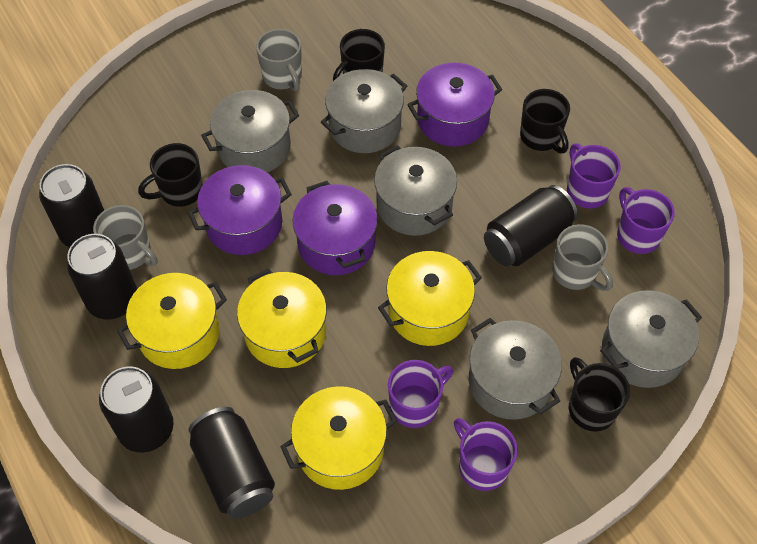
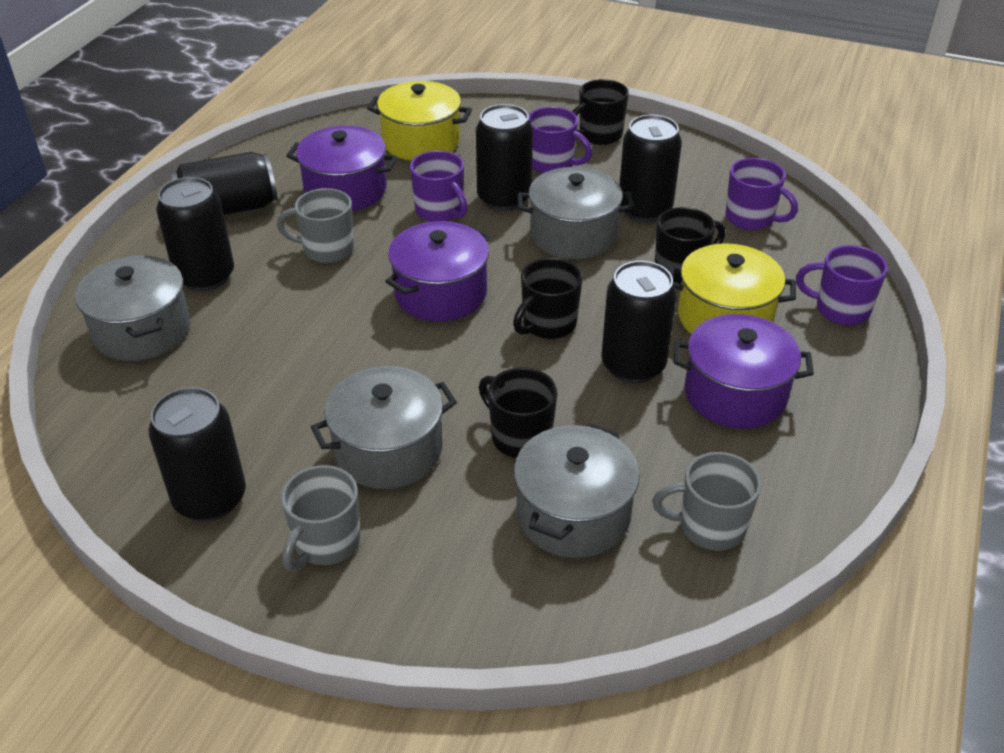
black can: [39,164,104,248] [67,234,137,319] [99,366,174,453] [188,407,275,519] [484,185,578,266] = 5 -> [148,387,246,521] [156,177,234,291] [171,152,277,215] [476,104,533,211] [601,261,677,383] [619,114,682,222] = 6
grey pot: [201,90,299,173] [321,69,407,153] [374,145,457,236] [469,318,562,420] [600,290,702,388] = 5 -> [75,255,190,361] [311,366,457,489] [514,423,640,558] [517,167,634,259] = 4
yellow pot: [117,273,227,369] [237,268,327,368] [280,386,397,490] [378,251,482,346] = 4 -> [367,81,472,161] [669,243,796,334] = 2

